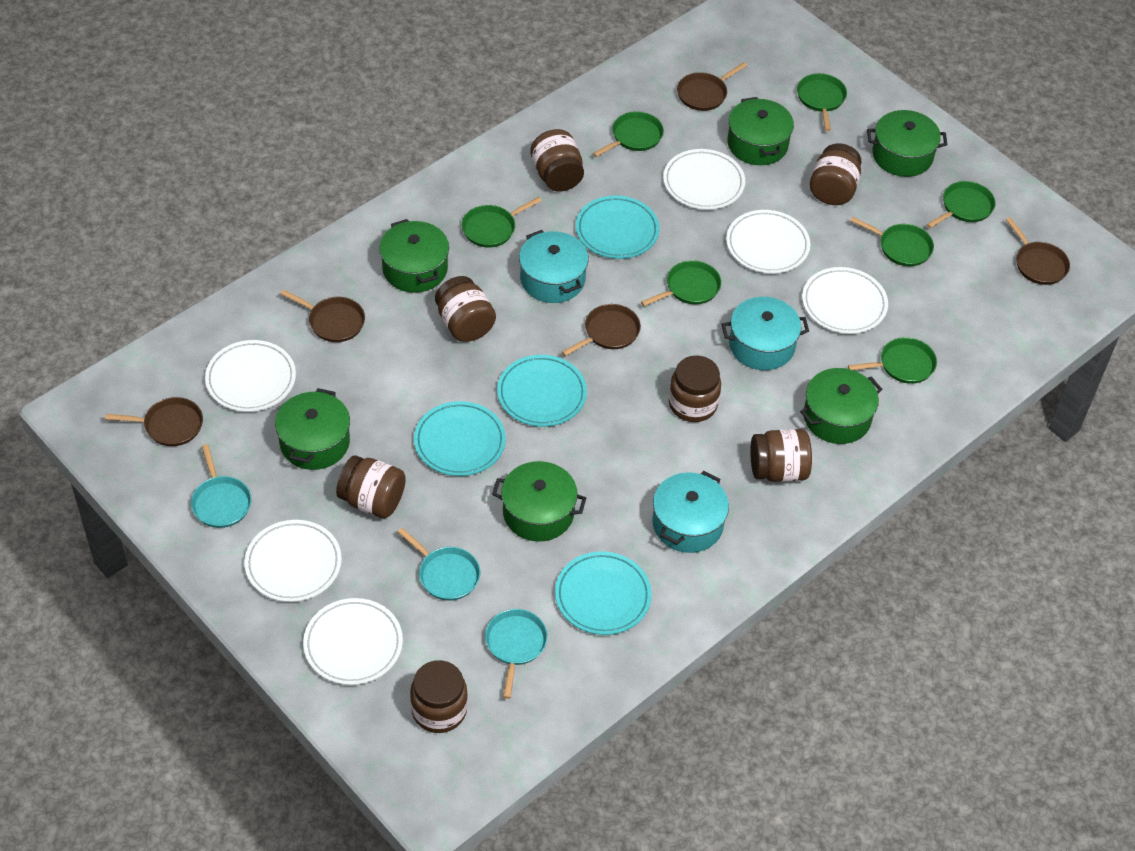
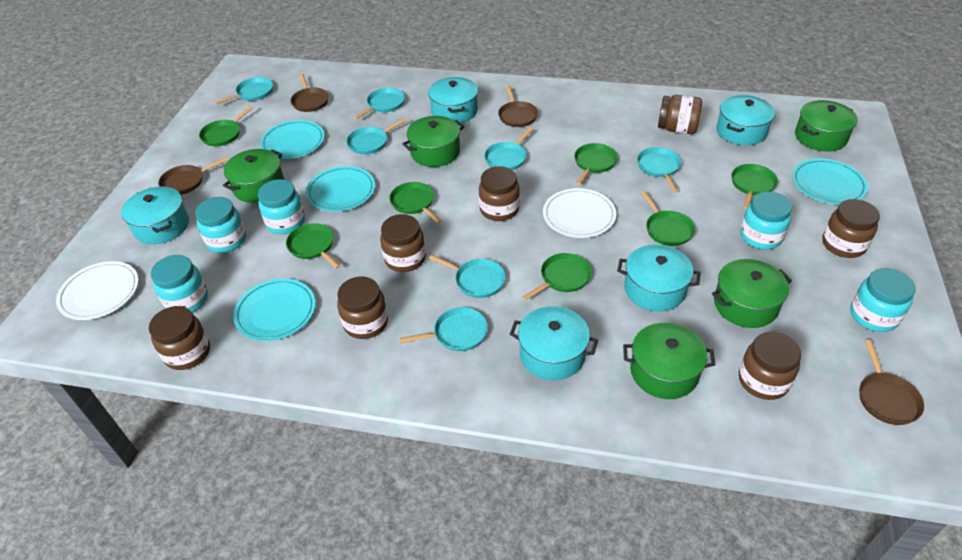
brown pan: [105,397,203,446] [281,290,365,342] [562,304,641,356] [677,62,747,111] [1006,217,1070,285] = 5 -> [158,157,228,195] [290,74,329,112] [498,85,538,127] [859,340,924,425] = 4
green pot: [275,388,350,470] [379,219,449,293] [492,461,586,542] [728,97,794,165] [800,368,882,444] [867,110,947,177] = 6 -> [223,149,284,203] [402,116,464,167] [623,323,715,399] [712,259,792,328] [795,100,858,152] = 5
turquoise jar: none = 0 -> [151,255,208,312] [195,197,246,253] [258,179,305,234] [740,192,792,249] [850,268,916,332] = 5
turquoise pan: [191,444,252,528] [398,528,480,601] [485,609,548,699] = 3 -> [215,77,273,104] [346,118,407,154] [354,88,405,119] [400,307,488,351] [429,255,505,298] [484,127,533,170] [637,147,681,191] = 7
turquoise pot: [519,230,589,303] [653,471,729,553] [722,297,809,370] = 3 -> [121,187,189,244] [428,77,478,123] [510,306,598,380] [617,244,701,312] [716,95,775,145] = 5
white plate: [205,340,296,412] [244,520,342,602] [303,598,403,685] [663,149,745,210] [726,210,810,274] [802,267,888,334] = 6 -> [56,261,139,320] [543,188,616,238] = 2

